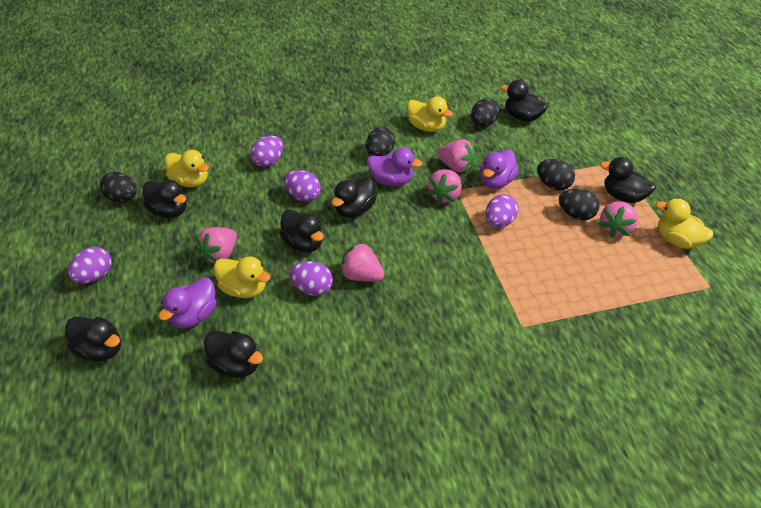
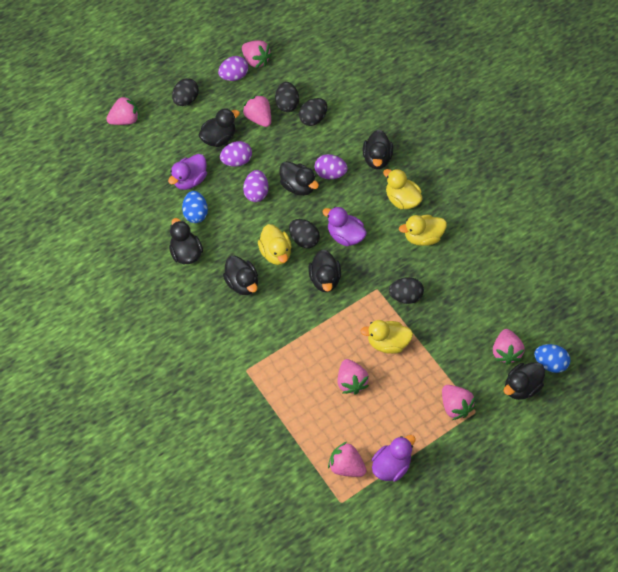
blue egg: none = 0 -> [182,191,208,223] [534,344,570,373] = 2
pink strawberry: [196,227,237,264] [340,242,385,282] [427,169,462,204] [438,139,476,173] [599,202,638,238] = 5 -> [106,95,139,125] [242,40,272,68] [242,94,271,127] [328,442,367,477] [337,359,369,394] [442,385,475,420] [493,329,525,365] = 7
purple egg: [68,247,112,283] [250,135,283,167] [284,170,321,202] [289,261,333,296] [485,194,519,228] = 5 -> [218,56,248,81] [220,141,252,167] [243,170,269,202] [315,154,348,179] = 4

